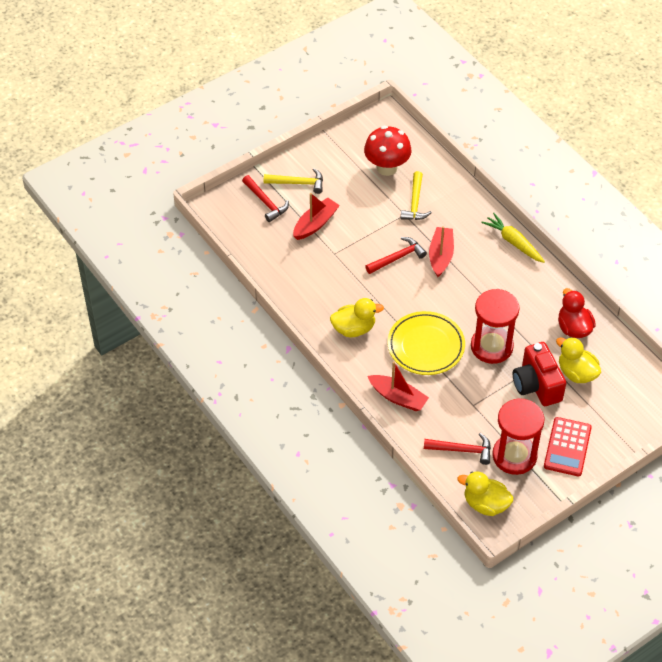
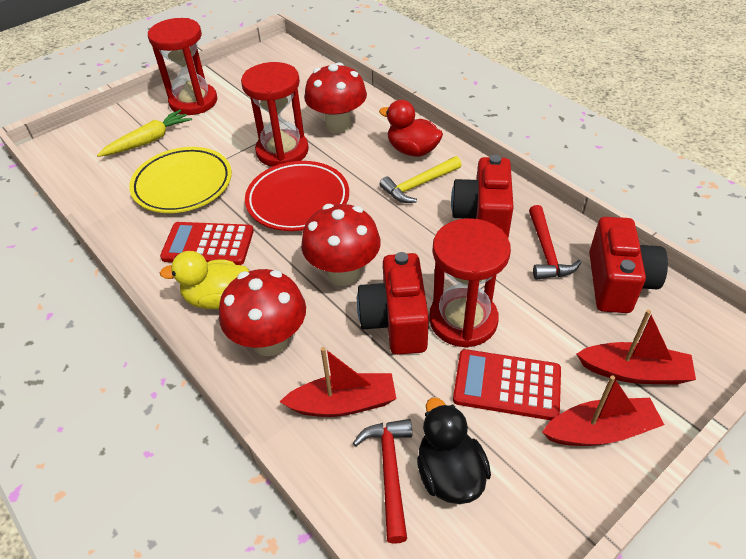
black duck: none = 0 -> [417,398,491,504] = 1
red calculator: [544,417,592,477] = 1 -> [160,222,254,265] [453,349,561,420] = 2
red camera: [513,342,566,406] = 1 -> [357,252,429,355] [451,155,514,237] [589,217,668,313] = 3
red hammer: [242,175,289,222] [365,237,427,274] [424,433,491,465] = 3 -> [353,419,412,544] [529,205,581,280] = 2
red hourglass: [471,289,520,364] [493,398,544,475] = 2 -> [148,18,217,115] [241,62,309,167] [429,218,511,348] = 3
red mushroom: [364,126,412,176] = 1 -> [219,269,306,356] [301,204,381,286] [304,62,367,133] = 3
red plate: none = 0 -> [245,161,349,231] = 1
yellow duck: [330,298,384,337] [458,471,513,516] [556,337,601,383] = 3 -> [160,251,249,309] = 1
yellow hammer: [264,168,323,194] [401,171,432,220] = 2 -> [380,156,462,203] = 1

